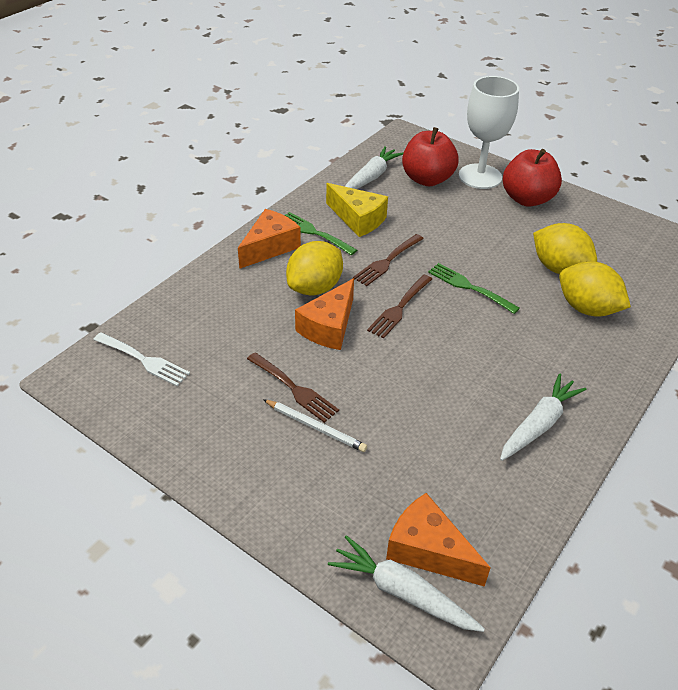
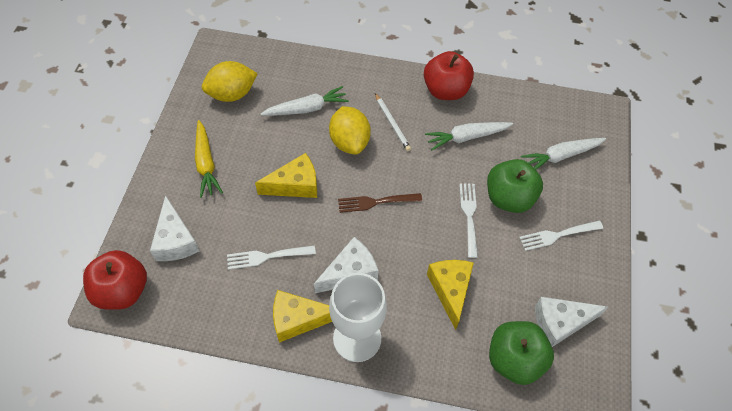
brown fork: [247,352,339,423] [353,234,424,286] [367,275,432,339] = 3 -> [338,193,422,213] = 1
green apple: none = 0 -> [487,159,543,213] [489,321,554,385] = 2
green fork: [285,212,357,255] [428,263,520,314] = 2 -> none = 0
orange cheese: [238,209,301,269] [295,278,354,350] [386,493,491,587] = 3 -> none = 0
white cheese: none = 0 -> [150,195,199,261] [314,237,379,293] [535,297,608,347] = 3
white fork: [93,333,190,386] = 1 -> [227,245,316,270] [459,183,478,258] [519,221,603,251] = 3
yellow carrot: none = 0 -> [195,120,223,198] = 1
yellow cheese: [326,183,388,237] = 1 -> [255,153,317,198] [273,290,332,343] [427,260,474,330] = 3
yellow lemon: [286,241,343,296] [533,223,597,274] [559,261,631,317] = 3 -> [202,61,258,102] [329,106,371,155] = 2

